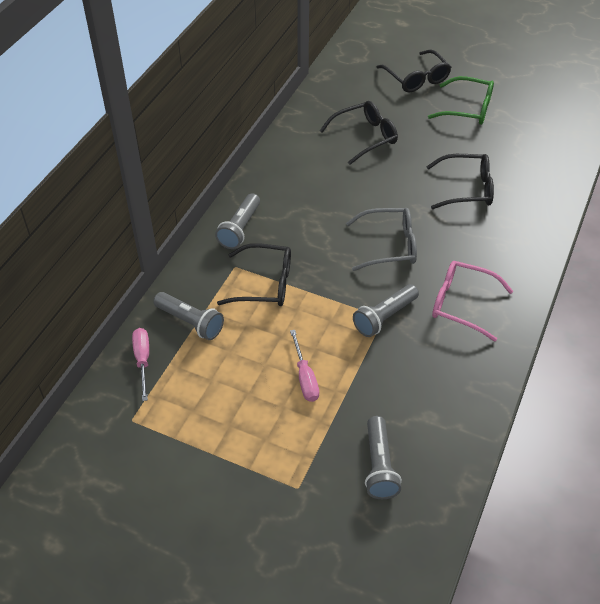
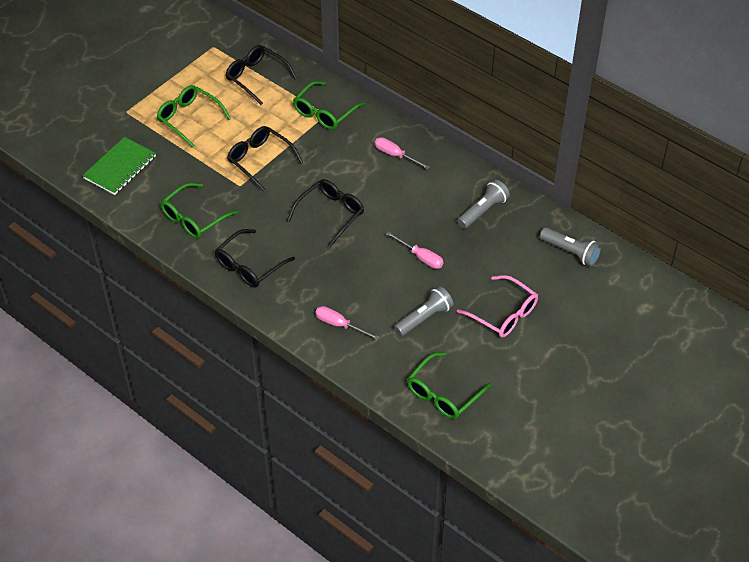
green glasses: [428,76,494,125] = 1 -> [157,85,231,147] [161,183,239,238] [293,81,365,130] [407,352,492,419] = 4
green notebook: none = 0 -> [82,137,156,195] = 1
grey flashlight: [153,292,224,340] [215,193,260,249] [353,284,419,337] [365,416,402,499] = 4 -> [394,286,454,336] [457,180,510,229] [540,227,601,266] = 3
grey glasses: [346,208,417,271] = 1 -> none = 0
pink screwdriver: [132,328,149,401] [290,330,319,402] = 2 -> [315,306,379,340] [375,137,430,169] [386,232,443,269] = 3

